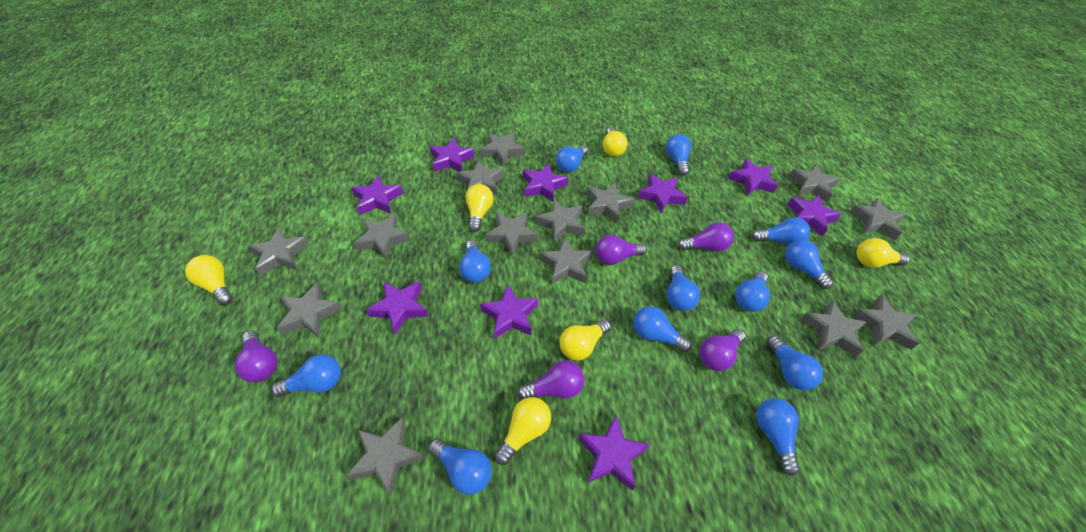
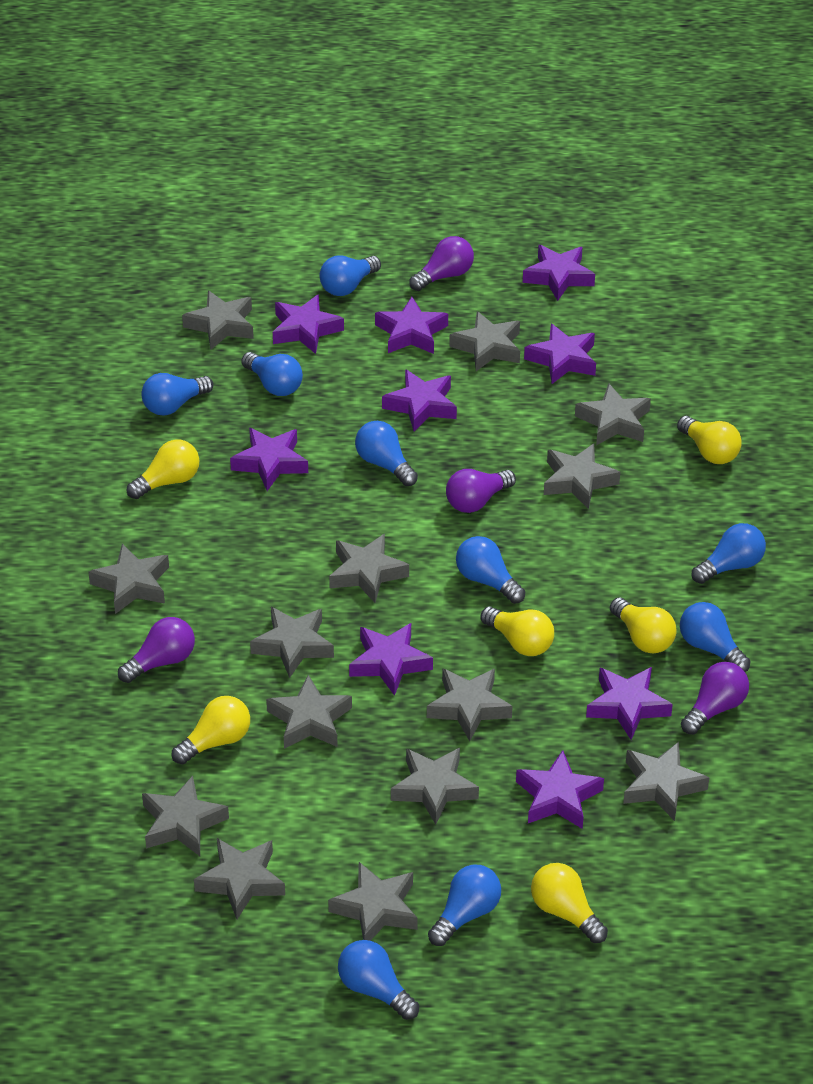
blue light bulb: [271,354,341,397] [428,438,492,495] [459,240,491,283] [556,145,588,173] [633,306,692,352] [666,134,691,176] [667,265,700,311] [735,271,770,312] [752,217,810,245] [756,398,800,476] [767,335,823,390] [785,240,833,289] = 12 -> [141,373,213,415] [241,352,303,396] [319,255,381,296] [338,940,419,1020] [355,421,418,486] [428,864,501,946] [456,536,525,604] [680,602,750,672] [692,523,766,584] = 9
purple light bulb: [234,331,278,383] [517,361,584,400] [596,235,647,265] [678,222,734,252] [700,329,746,371] = 5 -> [118,617,195,683] [409,236,474,291] [446,469,516,513] [681,662,749,735] = 4

